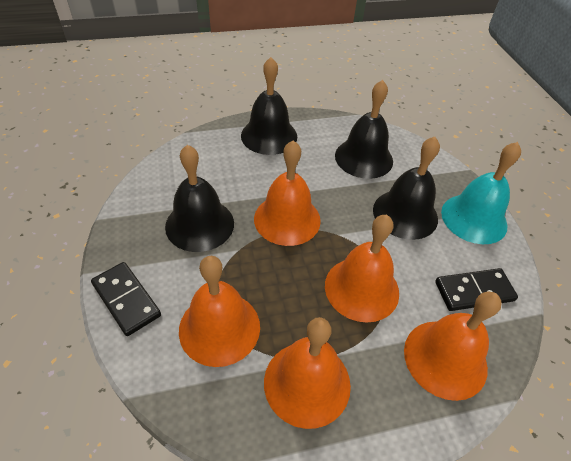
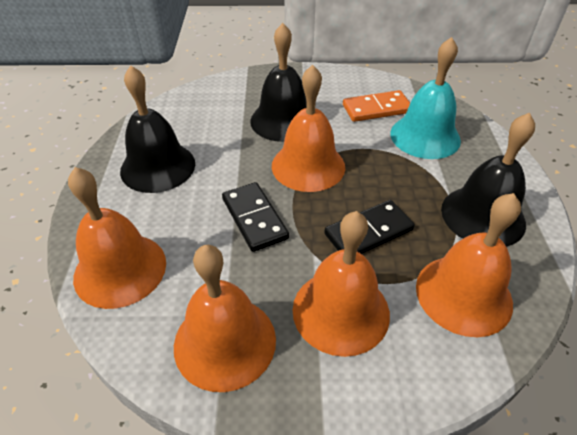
black bell: [165,145,234,252] [241,57,297,155] [335,80,393,179] [373,137,440,240] = 4 -> [120,65,195,193] [250,23,307,142] [441,113,535,247] = 3
orange domino: none = 0 -> [343,90,410,122] = 1

